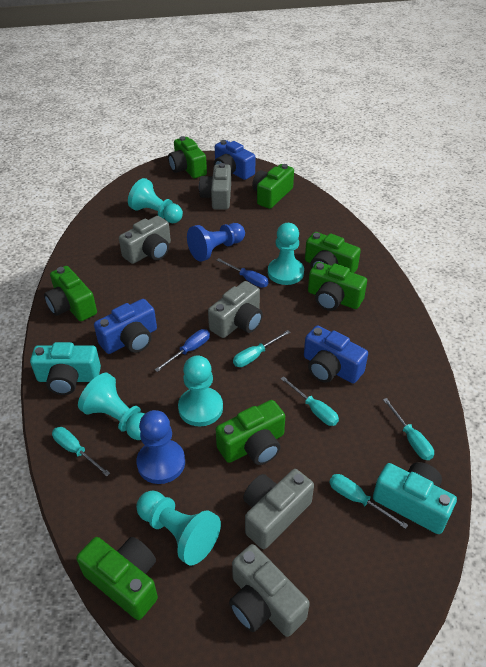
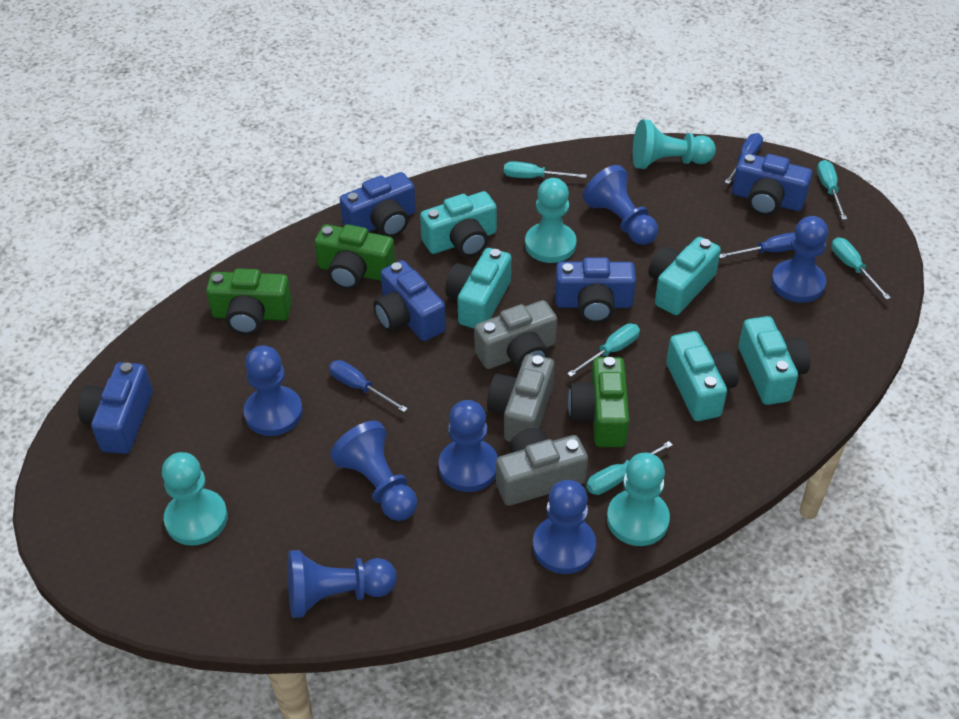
blue camera: [94,299,157,354] [214,140,255,180] [304,325,368,383] = 3 -> [78,362,153,454] [340,172,416,237] [374,260,446,341] [555,257,636,323] [732,153,812,216] = 5
blue pawn: [136,410,185,484] [187,223,245,262] = 2 -> [244,346,303,436] [288,550,397,618] [330,421,417,521] [439,400,498,492] [533,480,596,574] [583,165,658,245] [771,216,828,303] = 7
blue screwdriver: [155,329,210,372] [217,258,269,288] = 2 -> [329,360,408,412] [719,233,795,259] [724,133,763,184] = 3
green camera: [44,266,97,321] [76,537,158,620] [168,136,207,178] [215,400,285,465] [252,164,294,209] [305,232,361,273] [308,262,367,311] = 7 -> [206,269,292,335] [315,224,395,289] [568,357,629,447] = 3
grey camera: [119,216,171,264] [199,163,231,210] [208,281,263,338] [229,544,310,637] [243,469,314,549] = 5 -> [474,300,557,371] [487,354,554,442] [496,428,588,506] = 3
turquoise camera: [30,342,101,395] [373,462,457,534] = 2 -> [420,191,497,257] [445,248,511,328] [649,237,721,315] [666,331,739,421] [738,316,810,405] = 5
turquoise pawn: [78,373,145,440] [128,178,183,223] [136,491,221,566] [178,355,223,427] [268,223,304,285] = 5 -> [162,452,228,546] [525,178,577,263] [607,453,670,546] [633,119,716,169] = 4

